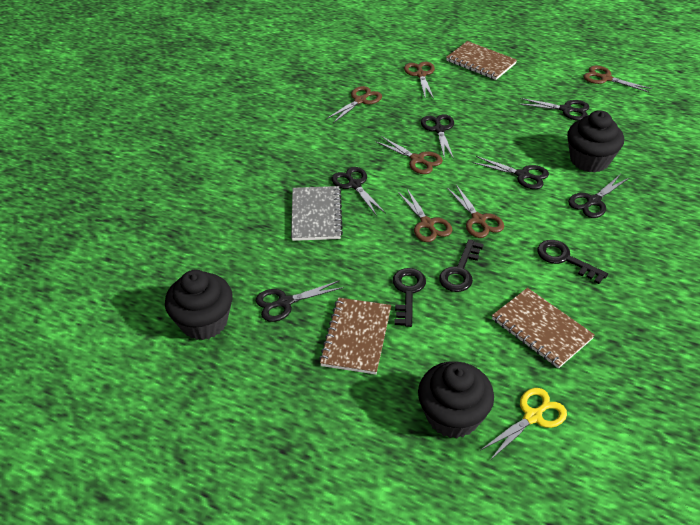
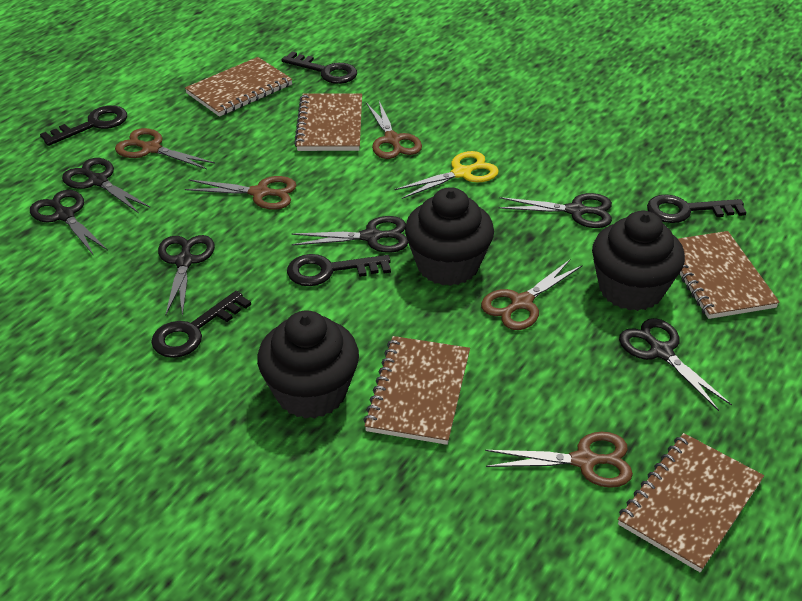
black key: [393,268,426,327] [439,239,484,292] [537,240,608,284] = 3 -> [40,105,127,146] [151,291,251,358] [282,52,357,84] [287,254,391,286] [647,194,746,223] = 5
brown notebook: [319,298,391,375] [446,41,517,80] [492,288,595,369] = 3 -> [185,57,293,117] [294,93,362,151] [363,336,470,445] [618,433,764,572] [678,231,780,319] = 5
brown scissors: [326,86,382,123] [375,136,443,174] [398,189,452,242] [404,62,435,99] [447,185,504,238] [584,66,652,93] = 6 -> [115,128,215,169] [185,176,297,210] [366,101,422,159] [481,260,583,330] [485,432,633,488] = 5
grey notebook: [291,186,343,241] = 1 -> none = 0

